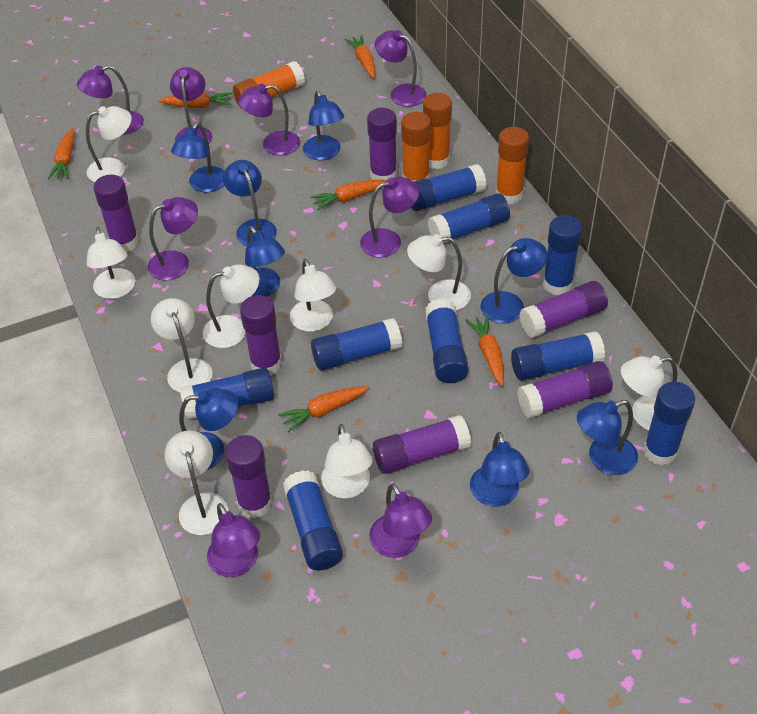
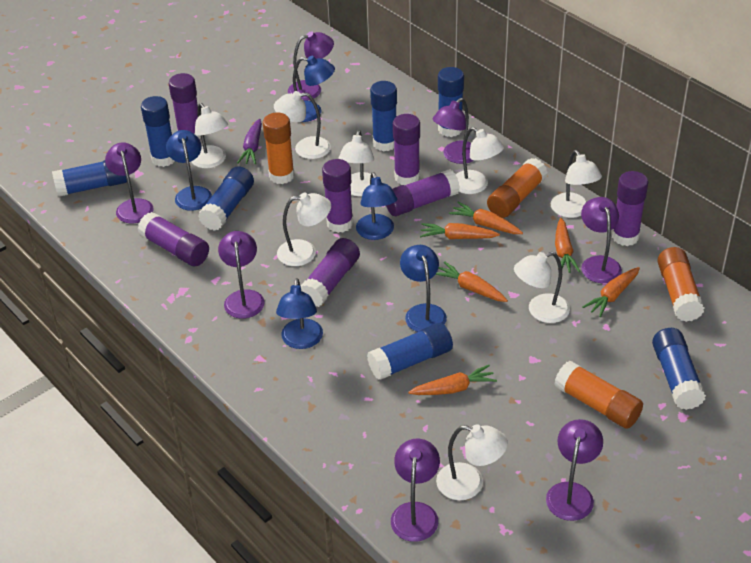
blue glue stick: [179,368,274,420] [283,470,343,570] [311,318,402,371] [411,164,487,211] [425,298,468,383] [428,193,510,243] [511,331,605,381] [543,215,582,295] [643,382,695,465] = 9 -> [52,160,127,197] [141,96,175,167] [198,166,254,231] [367,323,453,380] [370,81,397,151] [438,67,464,137] [652,328,706,410] = 7
blue lamp: [171,122,224,192] [179,388,238,470] [223,160,277,246] [245,226,285,297] [303,91,344,160] [470,432,529,507] [480,238,547,324] [577,400,638,475] = 8 -> [166,130,212,211] [276,278,323,349] [293,56,335,122] [356,172,397,240] [400,245,447,332] = 5
purple carrot: none = 0 -> [237,119,262,164] = 1
purple lamp: [77,65,144,135] [147,197,198,281] [170,67,212,143] [207,503,260,577] [238,84,300,155] [360,177,420,257] [369,483,432,558] [375,30,427,107] = 8 -> [105,142,154,224] [218,231,265,319] [288,31,334,101] [391,439,440,542] [433,98,474,164] [546,419,603,521] [581,197,622,283] = 7
white lamp: [86,106,132,182] [86,227,135,299] [151,298,213,392] [165,430,228,535] [203,265,259,348] [290,259,336,332] [321,424,373,498] [407,234,471,310] [621,355,677,430] = 9 -> [191,103,228,168] [274,91,331,159] [277,193,331,266] [339,130,374,196] [436,424,508,500] [456,127,504,194] [514,252,570,323] [551,150,602,218] = 8

